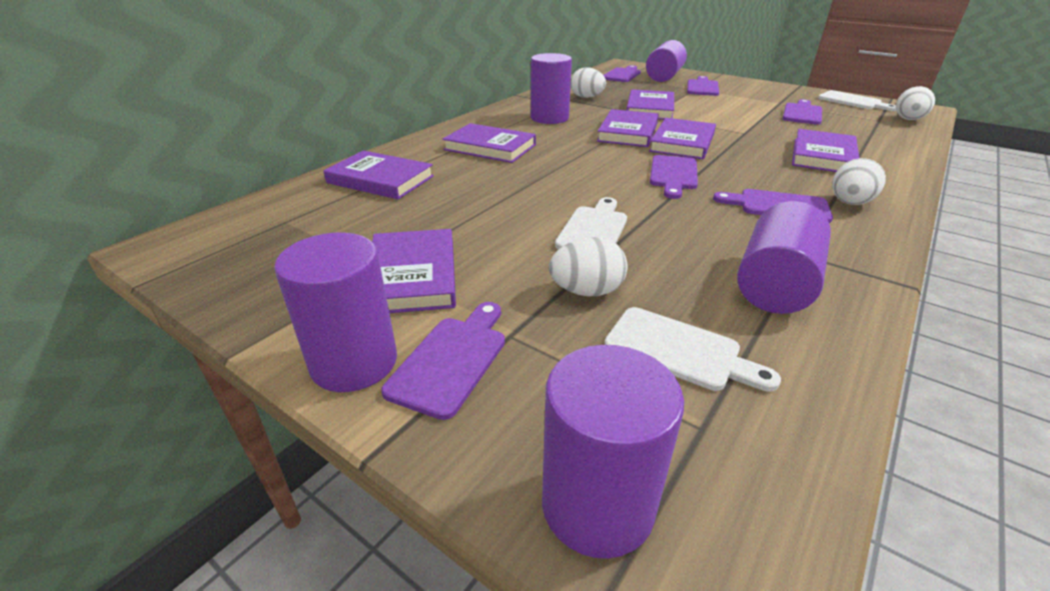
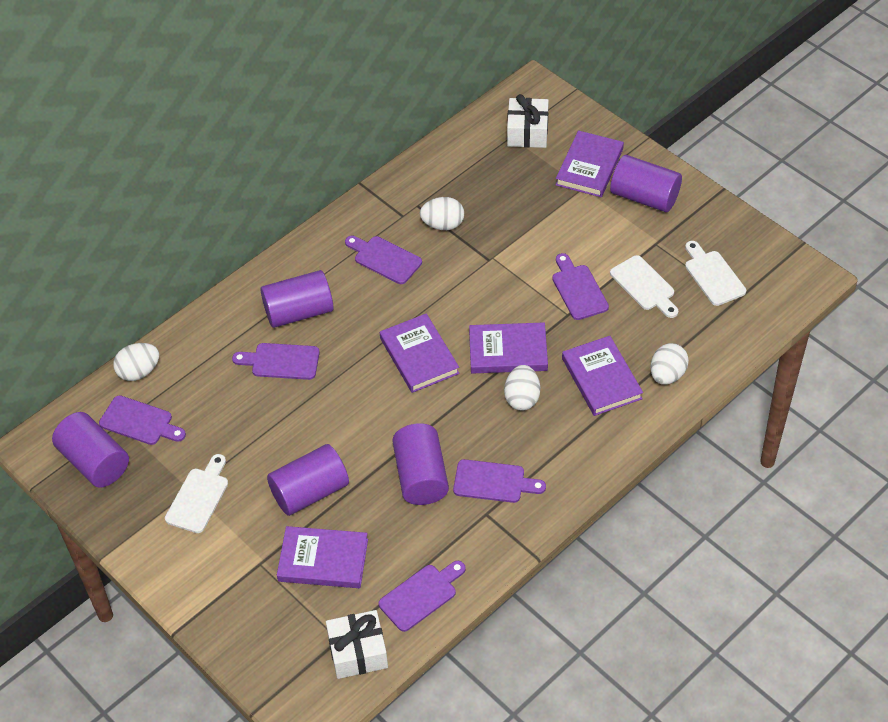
purple book: [323,150,434,199] [372,229,456,313] [443,123,536,163] [597,109,659,147] [626,89,674,120] [649,118,716,159] [792,129,859,172] = 7 -> [277,526,368,588] [380,313,459,393] [469,322,548,374] [556,130,624,197] [562,336,643,416] = 5
white gift: none = 0 -> [326,610,388,679] [507,94,549,148] = 2

